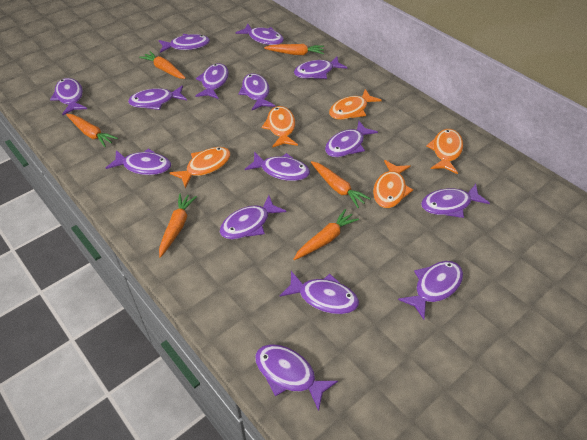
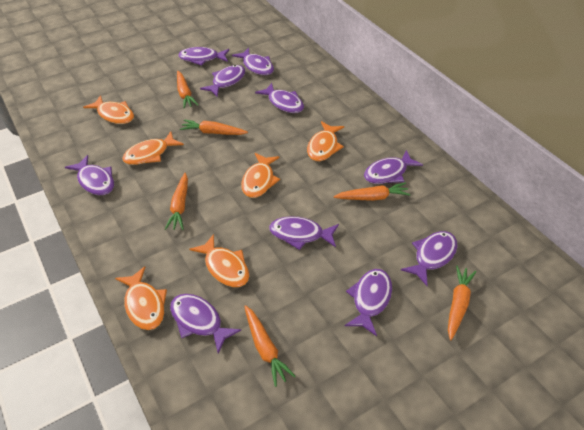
orange fish: [170,147,231,188] [261,106,298,148] [329,89,382,120] [373,160,413,208] [426,129,463,174] = 5 -> [83,95,134,124] [115,266,167,330] [122,131,184,165] [189,234,249,287] [241,153,280,198] [307,121,344,161] = 6
purple fish: [50,78,87,115] [106,148,171,175] [128,85,187,110] [159,34,210,53] [196,63,229,99] [220,195,286,239] [236,23,284,45] [238,73,275,110] [245,152,310,181] [255,344,338,411] [279,271,359,314] [294,56,348,79] [325,121,378,157] [398,261,463,320] [421,184,490,218] = 15 -> [65,155,114,195] [170,294,241,353] [178,47,229,66] [200,65,245,97] [232,48,274,75] [255,83,304,113] [269,216,339,250] [345,269,392,336] [364,150,423,184] [401,231,457,286] = 10

